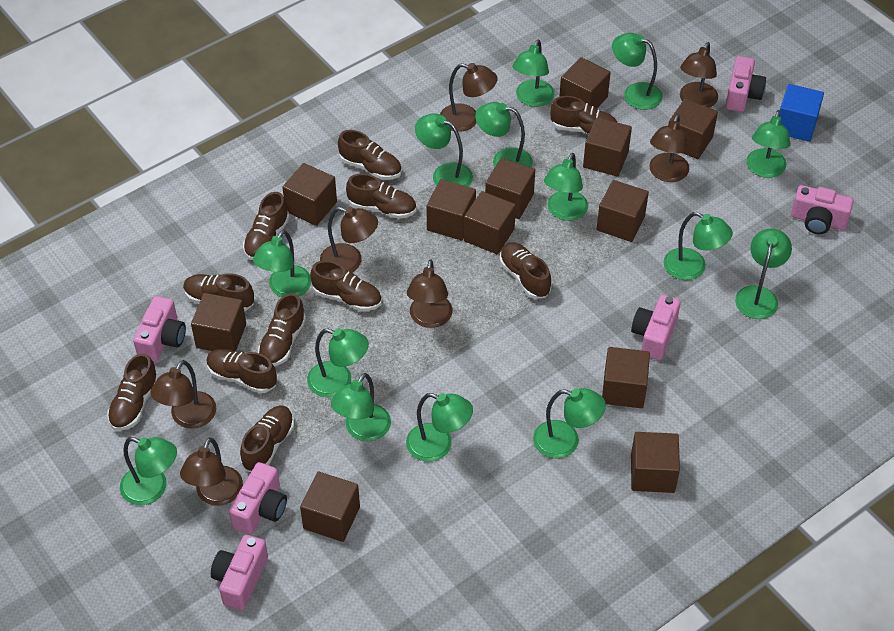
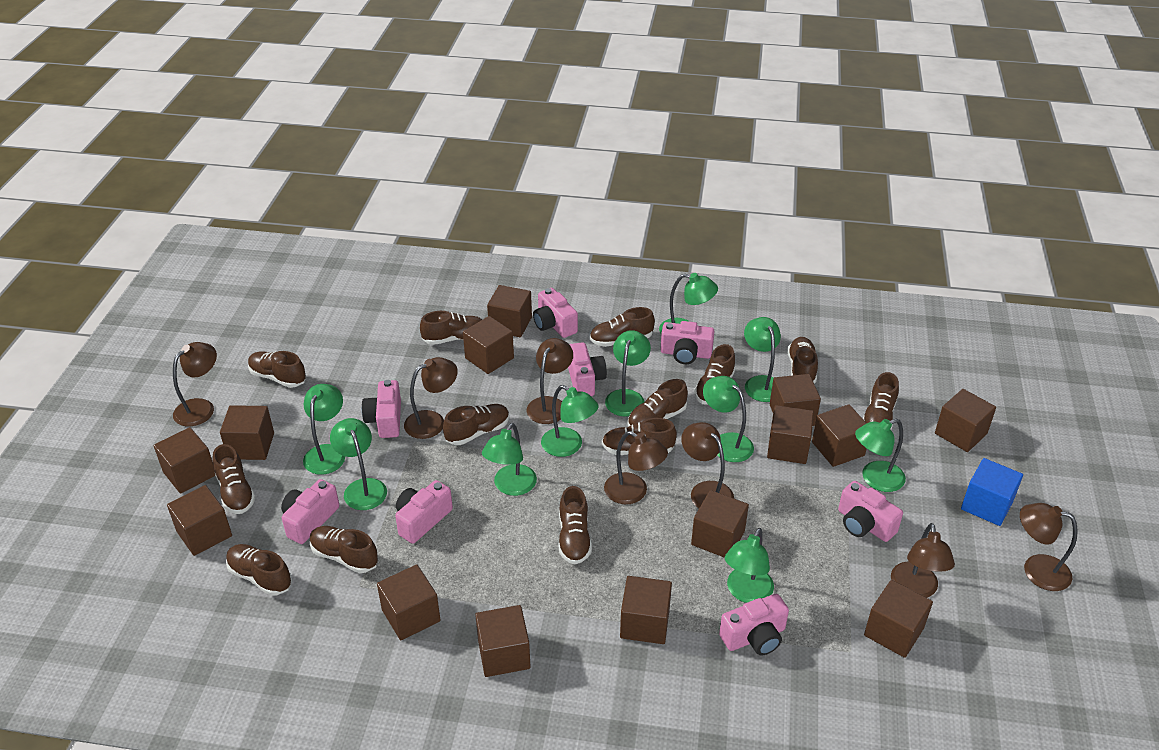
brown cube: [191,293,246,351] [282,163,337,226] [300,471,360,542] [426,179,476,241] [464,191,516,254] [485,158,535,219] [559,57,611,109] [583,117,632,177] [596,180,649,242] [602,347,650,408] [631,432,680,493] [669,99,718,159] = 12 -> [154,427,215,494] [167,485,232,556] [220,405,274,460] [377,564,440,640] [463,316,514,374] [475,605,531,677] [487,285,532,337] [620,576,672,644] [691,490,749,558] [767,405,814,464] [770,374,821,426] [812,404,867,467] [864,580,933,658] [935,389,996,452] = 14
brown shoe: [107,353,158,431] [183,273,254,312] [206,349,277,394] [240,405,294,472] [243,192,290,260] [258,293,306,366] [310,261,382,311] [338,130,402,180] [346,174,416,219] [500,242,551,299] [550,96,617,134] = 11 -> [213,444,255,514] [226,544,292,596] [248,351,306,388] [310,526,378,573] [420,311,483,345] [443,404,510,445] [559,486,592,565] [590,307,655,347] [602,418,677,455] [628,379,688,427] [694,344,735,405] [787,337,818,384] [863,372,899,430] = 13
green lamp: [120,437,177,505] [253,230,311,297] [307,328,369,397] [331,373,391,441] [406,393,473,462] [415,113,473,187] [475,102,533,168] [512,40,554,107] [533,388,606,458] [544,153,588,221] [612,33,663,110] [663,212,733,280] [735,229,792,319] [746,110,791,178] = 14 -> [303,384,345,475] [330,418,387,510] [482,423,537,496] [541,385,599,457] [605,330,651,417] [659,273,718,334] [703,376,754,462] [725,528,774,603] [744,317,781,402] [855,419,906,492] = 10
pink camera: [133,296,186,362] [211,535,268,610] [229,462,287,534] [631,295,681,360] [725,56,766,112] [791,185,854,234] = 6 -> [281,479,339,544] [362,380,401,438] [395,480,453,544] [533,288,578,338] [568,342,607,396] [660,321,715,364] [719,594,789,656] [838,481,903,542] = 8

